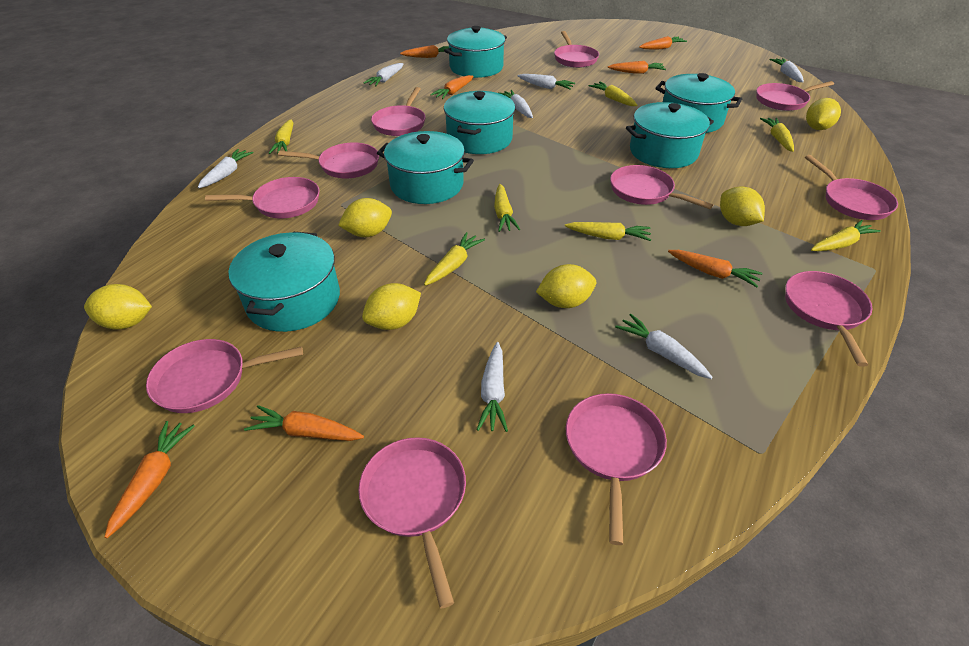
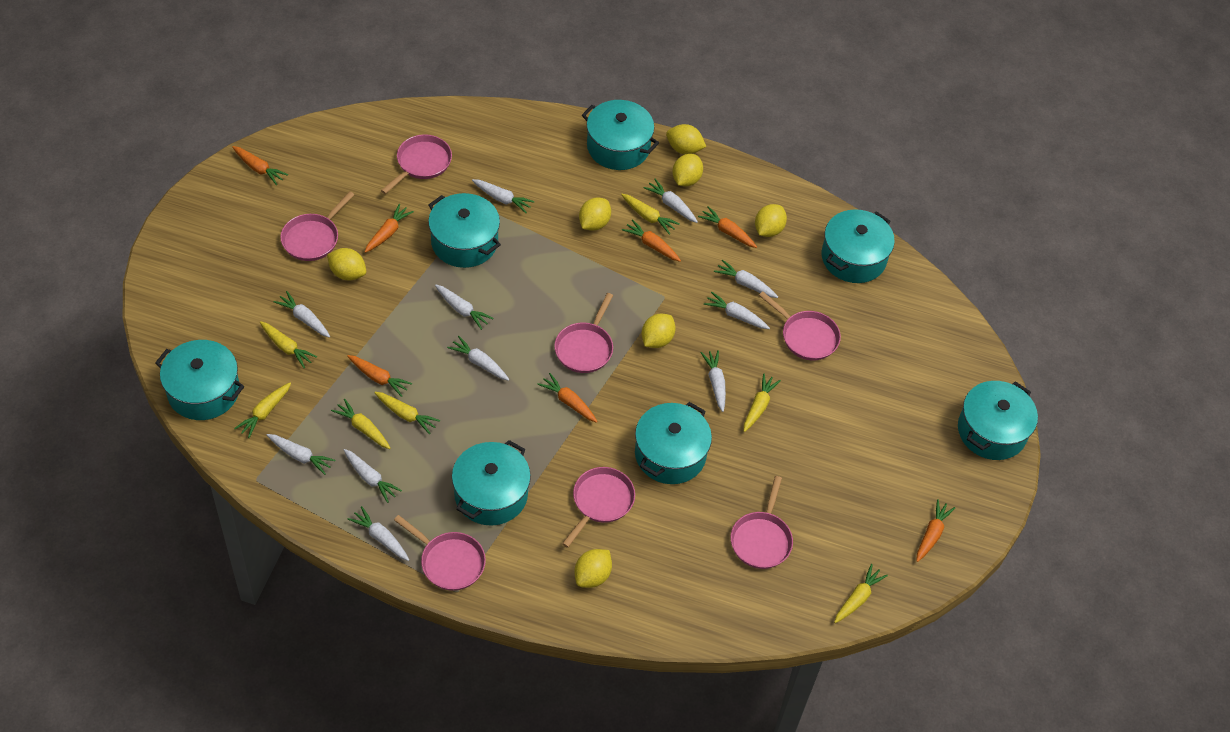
pink pan: [146,339,303,413] [205,177,320,219] [278,142,379,179] [358,437,466,609] [371,87,426,136] [554,31,599,68] [566,393,667,545] [610,165,713,209] [756,81,834,111] [785,271,872,367] [805,155,898,220] = 11 -> [280,192,354,261] [381,134,452,194] [394,515,486,591] [554,293,613,373] [562,467,635,548] [730,476,793,569] [759,292,841,360] = 7
turquoise pot: [228,232,340,332] [377,131,474,204] [444,26,507,78] [444,91,515,154] [626,102,714,168] [656,73,742,133] = 6 -> [155,340,244,420] [428,193,501,268] [452,440,531,526] [582,100,659,170] [635,402,712,484] [821,209,895,283] [958,381,1038,460] = 7
white carrot: [198,149,254,188] [364,63,403,86] [477,342,508,432] [498,90,533,118] [518,74,575,90] [615,314,713,379] [769,58,804,82] = 7 -> [267,434,335,475] [274,291,330,338] [344,449,402,503] [347,506,409,561] [435,285,493,330] [447,336,509,381] [472,179,535,213] [644,179,698,223] [701,350,726,412] [704,292,770,329] [714,260,778,298] = 11
yellow lemon: [84,284,152,330] [338,198,392,237] [362,283,421,330] [536,264,596,308] [720,186,765,226] [806,98,841,130] = 6 -> [327,248,366,281] [574,549,612,588] [579,197,611,231] [642,314,676,348] [666,124,706,154] [672,154,703,186] [755,204,787,237] = 7

